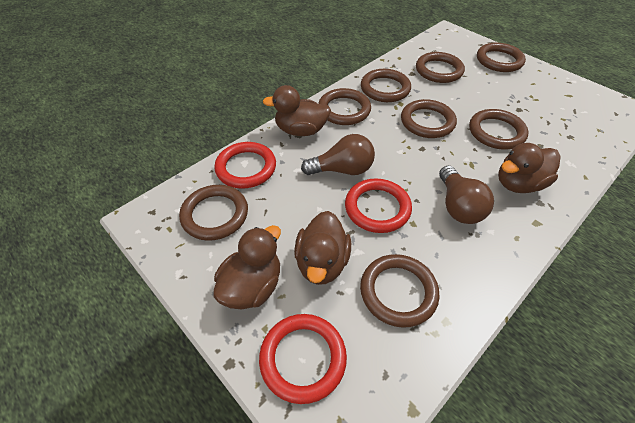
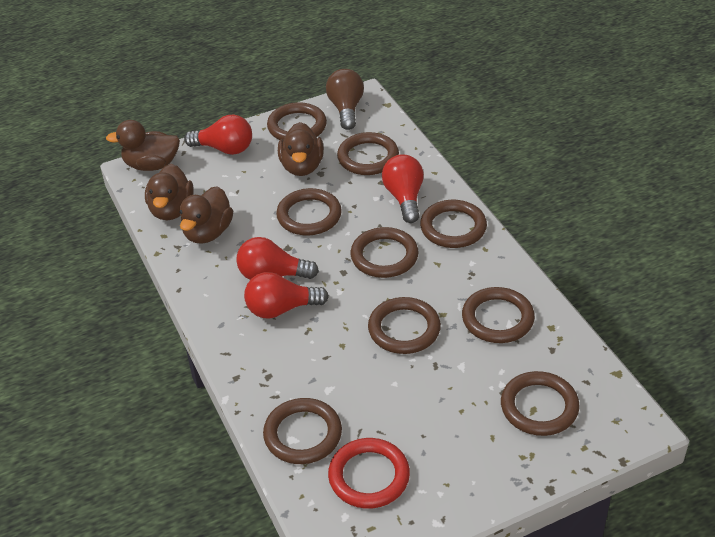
brown light bulb: [301,134,375,175] [439,166,494,224] = 2 -> [326,69,364,130] = 1
brown ring: [179,185,248,241] [318,88,371,125] [360,254,439,328] [361,69,411,102] [401,99,457,138] [416,52,465,83] [469,109,529,149] [477,42,526,72] = 8 -> [263,398,342,464] [267,102,327,140] [276,188,342,236] [337,132,399,175] [351,227,419,278] [368,297,441,354] [420,200,487,248] [462,287,535,343] [501,371,580,436] = 9
red light bulb: none = 0 -> [184,114,252,155] [236,237,319,280] [244,272,329,319] [382,154,424,223] = 4
red ring: [214,142,276,189] [259,314,347,404] [345,178,412,233] = 3 -> [328,438,410,509] = 1

